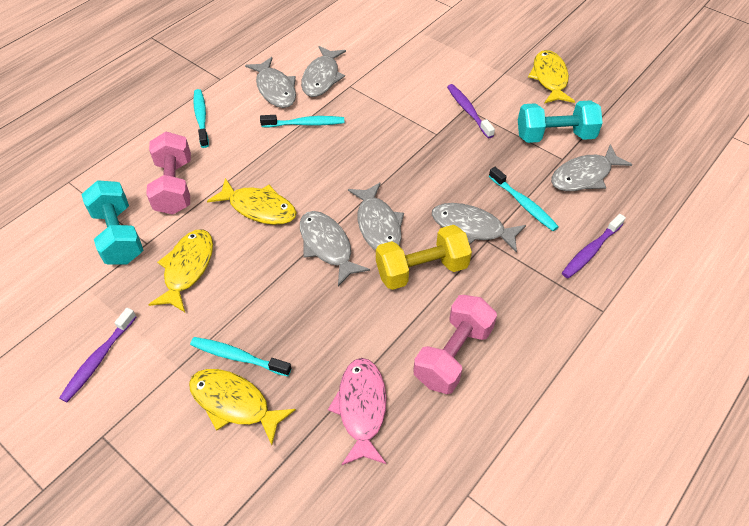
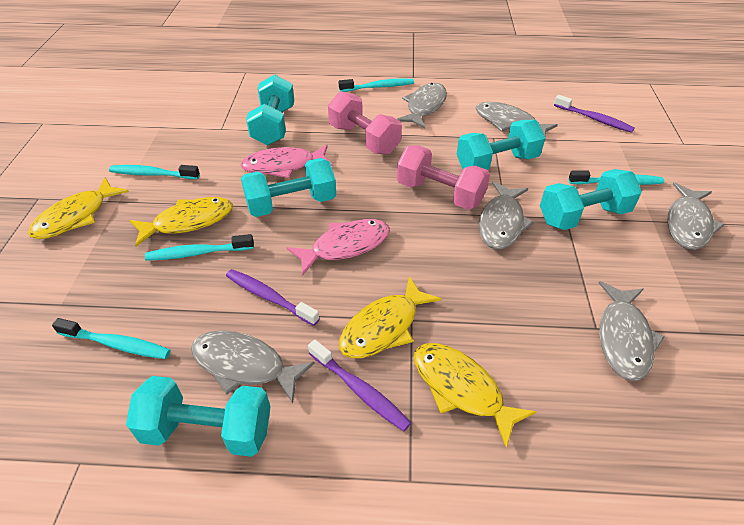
pink fish: [328,358,386,466] = 1 -> [241,145,333,178] [287,219,390,276] = 2
turquoise dumbbell: [81,180,143,264] [518,100,603,143] = 2 -> [126,376,270,457] [241,158,336,217] [246,75,294,145] [457,120,545,170] [540,169,642,230] = 5
turquoise toothbrush: [190,337,291,377] [193,89,209,148] [260,115,344,128] [489,167,559,231] = 4 -> [52,318,171,359] [109,165,200,179] [145,234,254,261] [339,79,414,92] [568,170,664,185] = 5
yellow dumbbell: [376,225,472,290] = 1 -> none = 0

